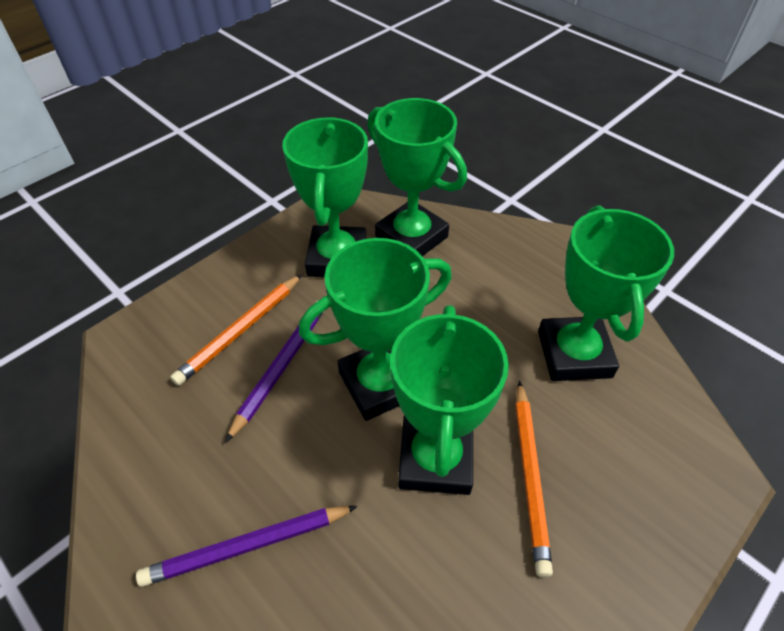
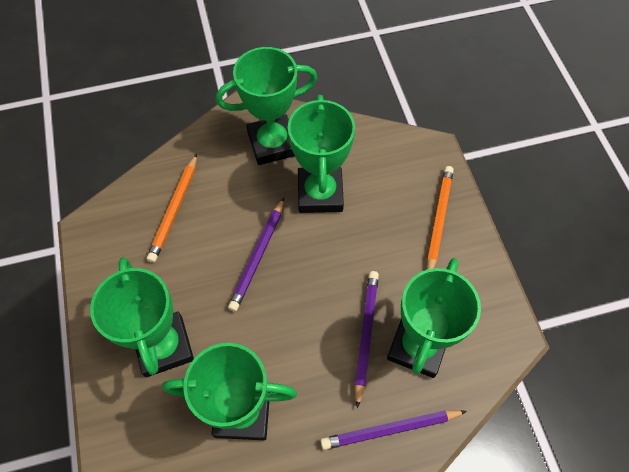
purple pencil: [136,506,358,587] [226,300,324,442] = 2 -> [228,198,284,312] [321,410,467,450] [355,271,379,408] = 3

